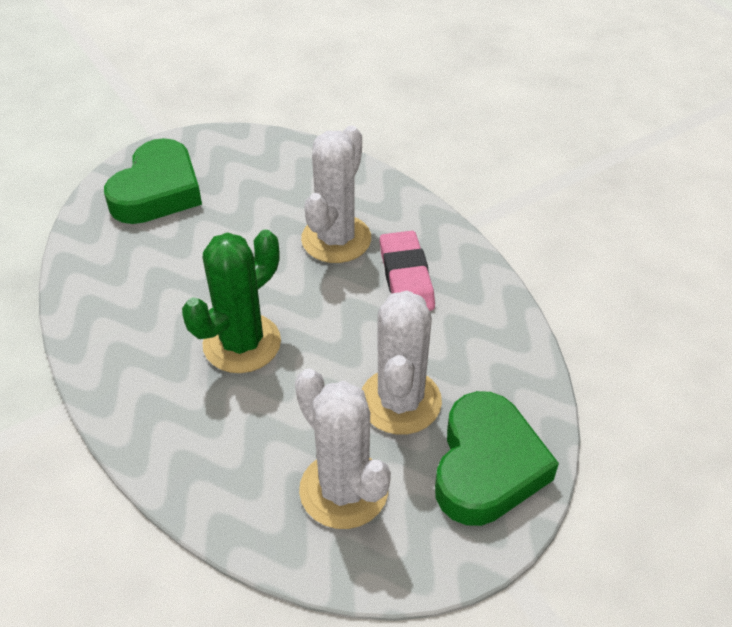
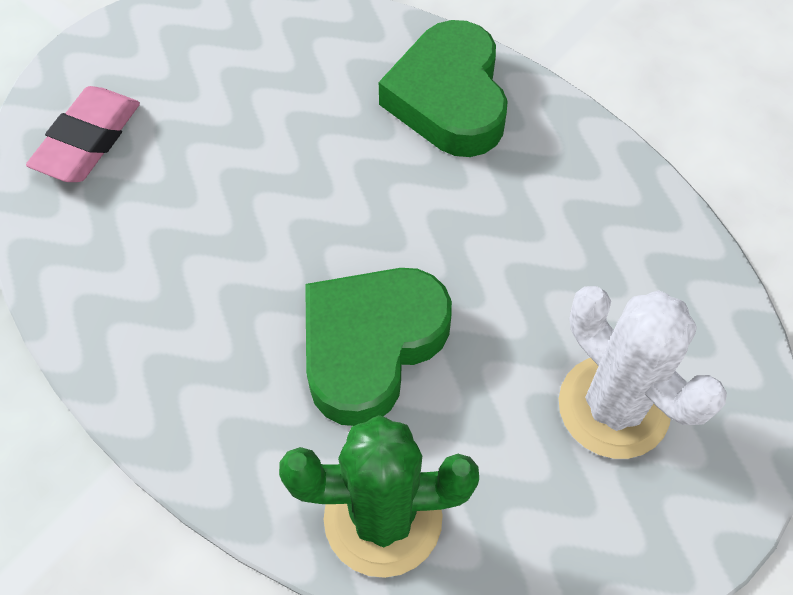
white cactus: [295,369,391,529] [301,125,371,263] [362,291,442,435] = 3 -> [559,286,727,459] = 1

